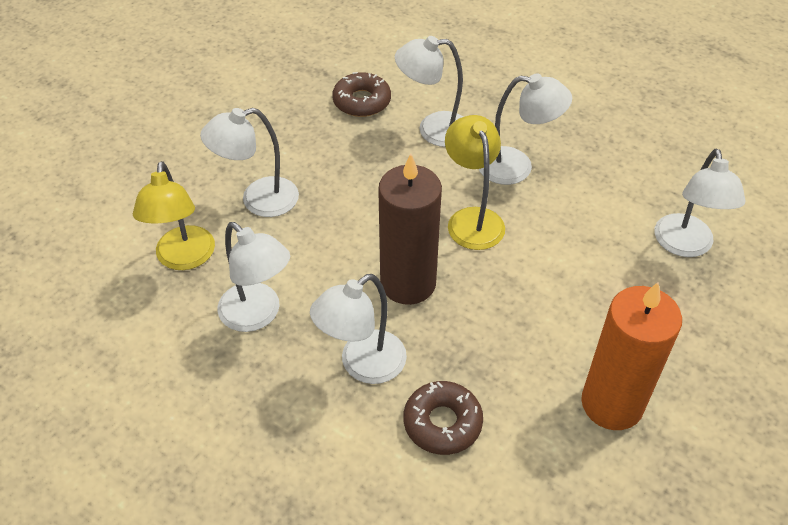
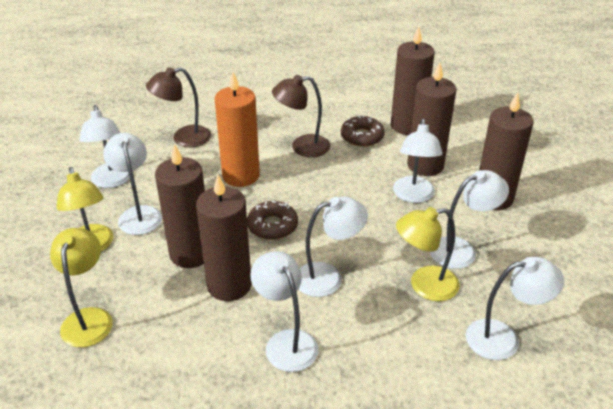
brown candle: [378,154,442,305] = 1 -> [155,144,205,268] [196,175,252,301] [391,26,435,135] [407,62,457,176] [479,92,533,210] = 5
brown lamp: none = 0 -> [146,67,211,147] [272,75,330,157] = 2
white lamp: [200,108,299,217] [217,222,290,332] [310,274,407,384] [395,36,463,147] [479,73,572,185] [655,148,746,257] = 6 -> [79,105,130,188] [103,133,162,235] [250,251,318,372] [299,197,368,297] [393,119,442,203] [430,170,509,269] [466,257,564,360] = 7
yellow lamp: [133,161,215,270] [445,115,505,250] = 2 -> [50,228,113,348] [56,167,113,252] [396,207,460,301] = 3

